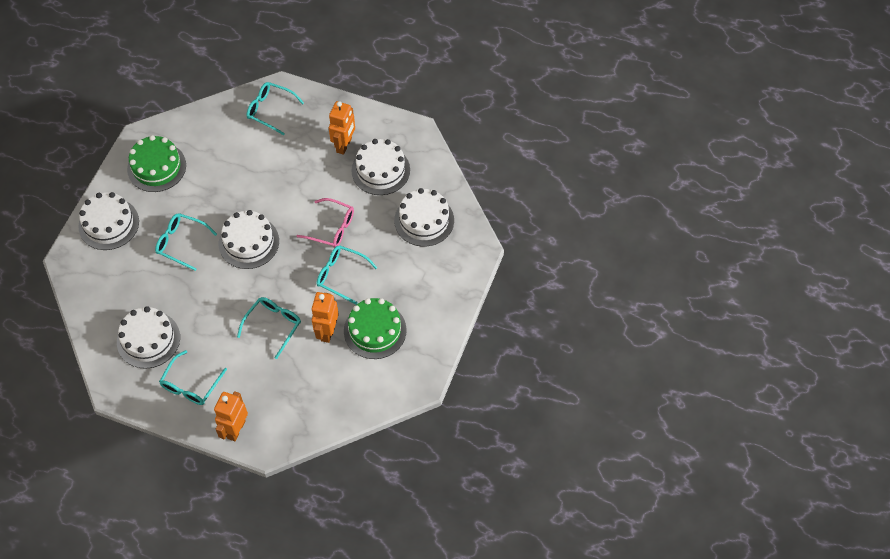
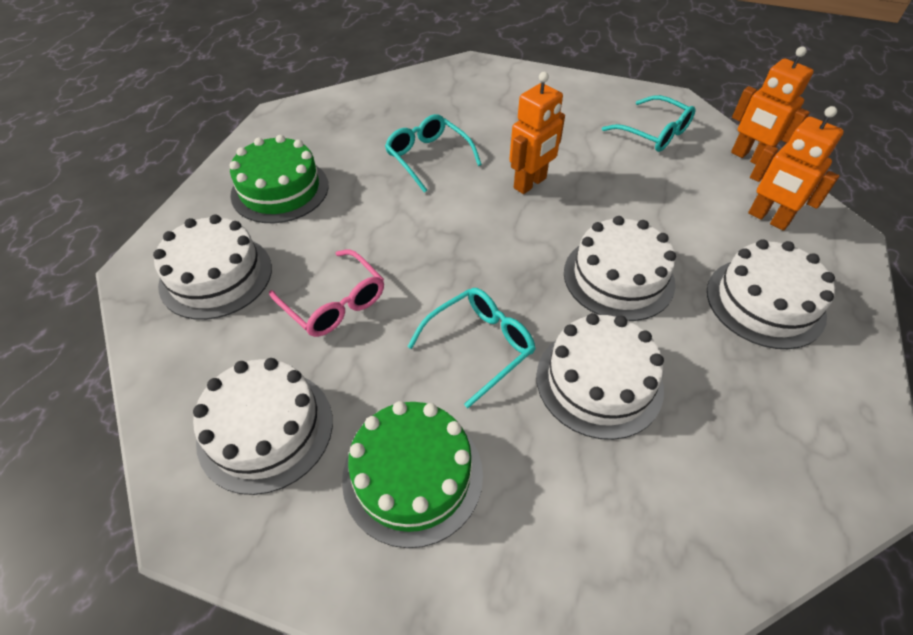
turquoise glasses: [155,213,217,271] [159,350,227,405] [237,297,301,359] [246,82,304,135] [317,245,377,305] = 5 -> [385,114,482,193] [407,288,536,408] [602,95,696,152] = 3

